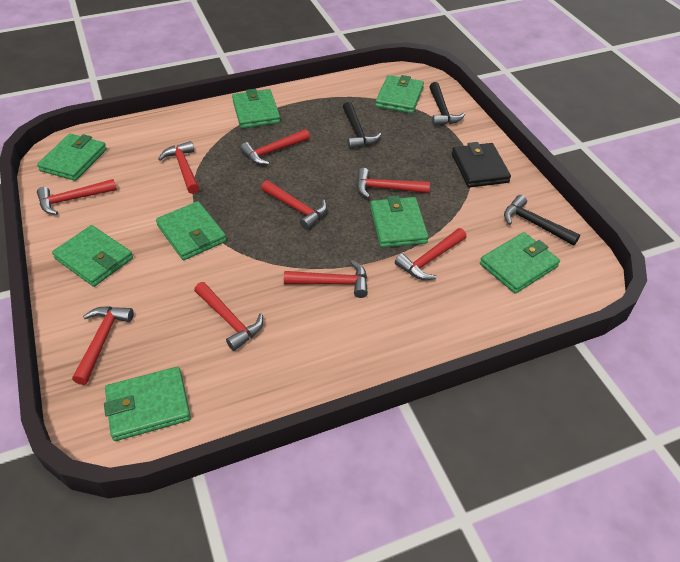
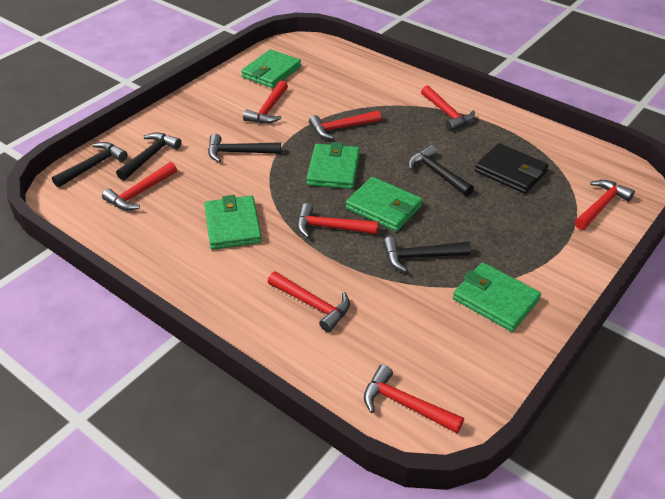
black hammer: [343,102,381,149] [429,82,465,126] [504,195,580,246] = 3 -> [52,142,128,188] [116,133,182,181] [208,134,281,162] [383,237,471,273] [408,145,474,196] = 5
green wallet: [37,134,107,181] [52,225,133,287] [104,367,191,441] [156,201,226,260] [232,89,280,129] [370,195,429,248] [375,75,424,114] [480,232,560,294] = 8 -> [205,195,262,250] [241,49,301,88] [307,142,360,189] [346,177,422,231] [453,262,541,332] = 5
red hammer: [37,179,117,215] [72,306,134,385] [158,141,199,194] [194,282,263,351] [240,129,310,165] [261,180,327,230] [284,260,368,298] [357,168,430,198] [395,228,466,280] = 9 -> [102,162,177,211] [243,81,288,124] [268,271,350,332] [297,203,379,238] [309,110,381,140] [364,364,464,434] [421,85,475,131] [574,180,635,230] = 8

